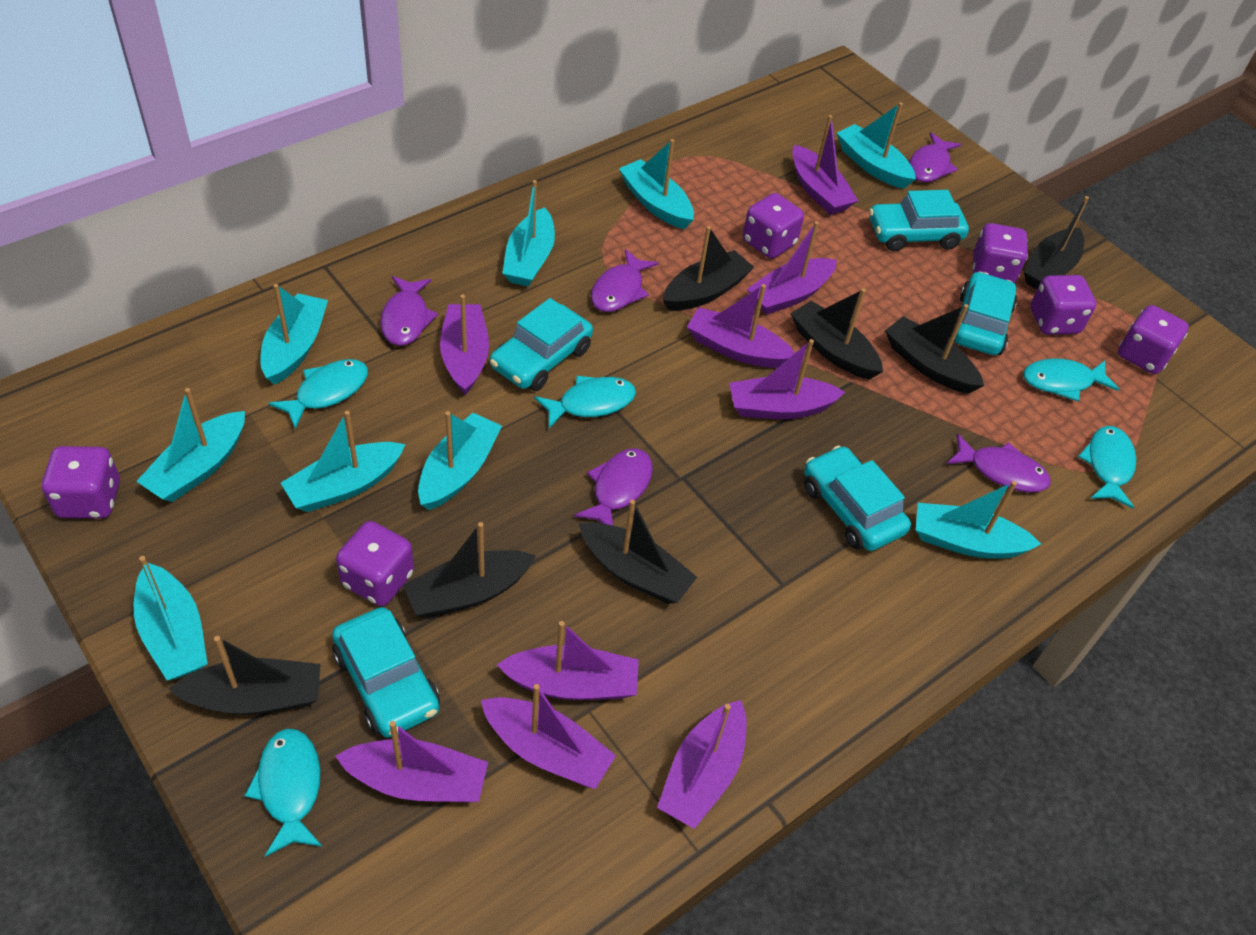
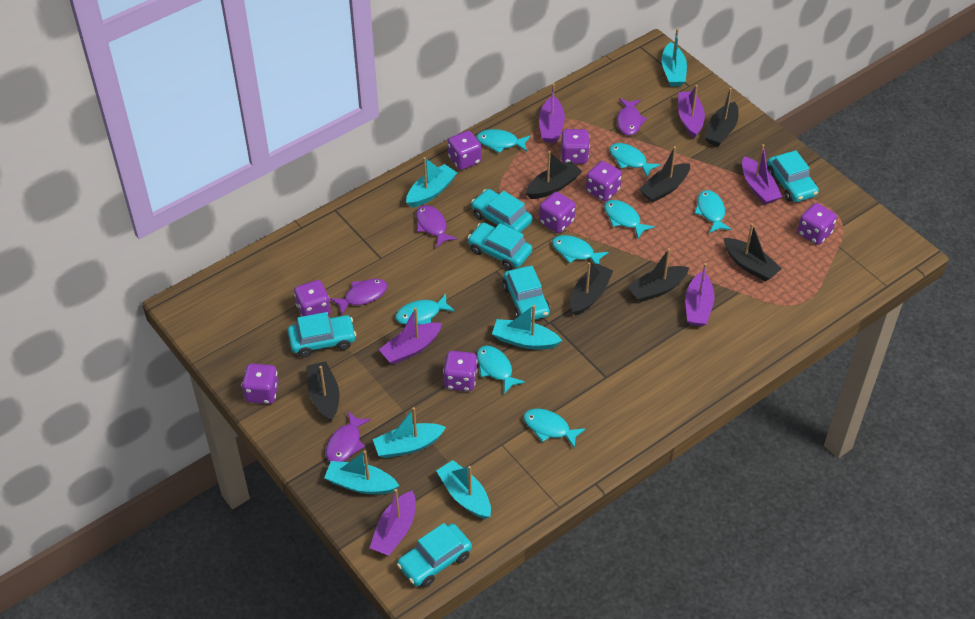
purple boat: [335,721,488,802] [440,294,489,395] [481,684,616,789] [497,621,639,700] [657,700,747,829] [687,284,795,368] [729,339,845,419] [747,221,837,314] [792,115,858,215] = 9 -> [370,489,416,556] [379,308,442,364] [539,83,565,143] [678,85,705,138] [685,263,715,327] [742,144,782,205] = 6
purple dice: [41,446,120,519] [336,521,414,606] [743,193,804,259] [972,223,1028,283] [1031,275,1096,335] [1118,305,1189,374] = 6 -> [241,363,279,404] [294,280,331,317] [443,351,478,391] [448,131,481,170] [539,192,576,233] [561,129,590,164] [586,161,622,201] [798,203,837,245] = 8
purple fish: [380,276,438,346] [574,448,653,525] [591,249,658,312] [909,132,961,182] [947,433,1051,492] = 5 -> [326,411,371,462] [330,279,387,316] [416,205,457,248] [617,98,647,135] = 4
turquoise boat: [134,556,208,680] [136,388,245,502] [260,284,328,385] [281,411,406,512] [418,411,502,510] [502,180,555,287] [619,139,694,229] [837,102,916,189] [916,481,1041,558] = 9 -> [324,450,399,494] [373,407,446,458] [406,157,457,208] [436,460,491,519] [492,305,562,350] [662,28,687,86] = 6
turquoise car: [332,607,440,738] [490,298,593,391] [804,445,911,551] [869,190,969,252] [950,271,1017,355] = 5 -> [288,312,356,358] [397,523,472,588] [467,222,532,270] [471,189,533,233] [503,266,550,321] [767,151,819,202] = 6
turquoise fish: [244,728,322,857] [268,359,368,429] [534,376,636,428] [1023,358,1119,401] [1078,426,1136,509] = 5 -> [395,294,455,325] [476,129,531,153] [477,346,525,394] [523,409,586,448] [552,235,609,265] [604,200,654,239] [610,143,661,177] [694,190,732,233] = 8

